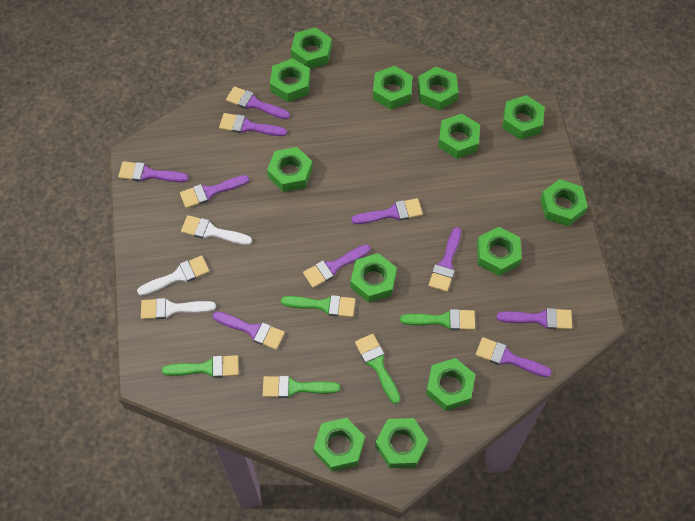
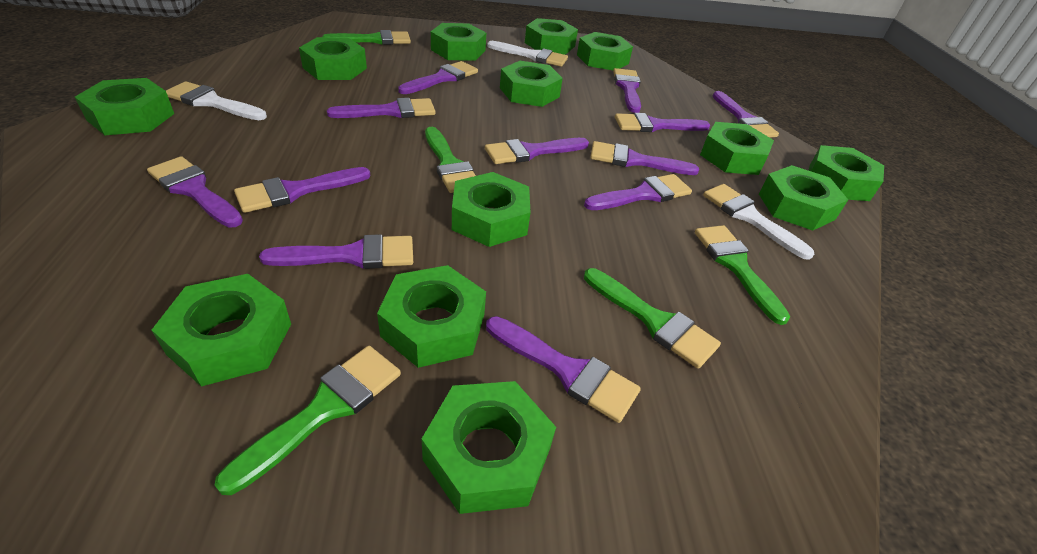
purple brush: [118,161,189,182] [180,175,249,208] [212,311,285,350] [219,113,287,136] [226,86,290,119] [303,244,371,288] [351,198,423,224] [428,227,461,292] [476,337,552,377] [497,308,572,329] = 10 -> [147,156,243,227] [234,167,371,213] [259,234,413,269] [327,98,436,118] [398,61,478,94] [485,138,589,164] [486,316,641,423] [584,174,692,210] [590,141,699,175] [613,68,641,113] [615,113,710,132] [713,91,779,138] = 12

